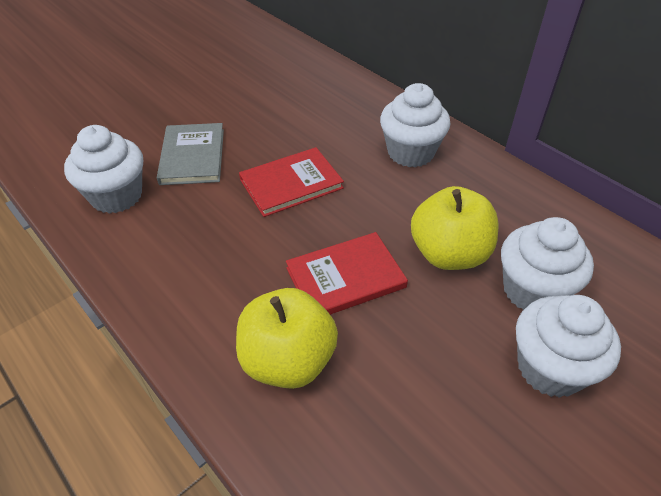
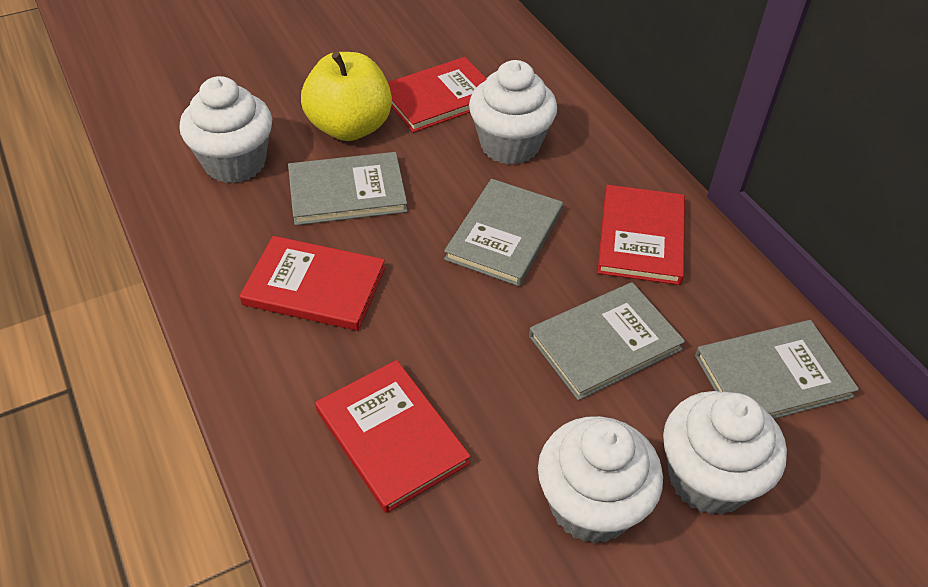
grey book: [157,123,224,185] = 1 -> [288,152,408,225] [444,179,563,286] [529,282,685,400] [695,320,859,419] = 4
red book: [239,147,344,217] [286,232,408,315] = 2 -> [240,236,385,331] [315,360,471,513] [388,57,487,133] [597,185,685,285] = 4
yellow apple: [236,288,338,389] [411,186,499,270] = 2 -> [301,52,392,141] = 1

